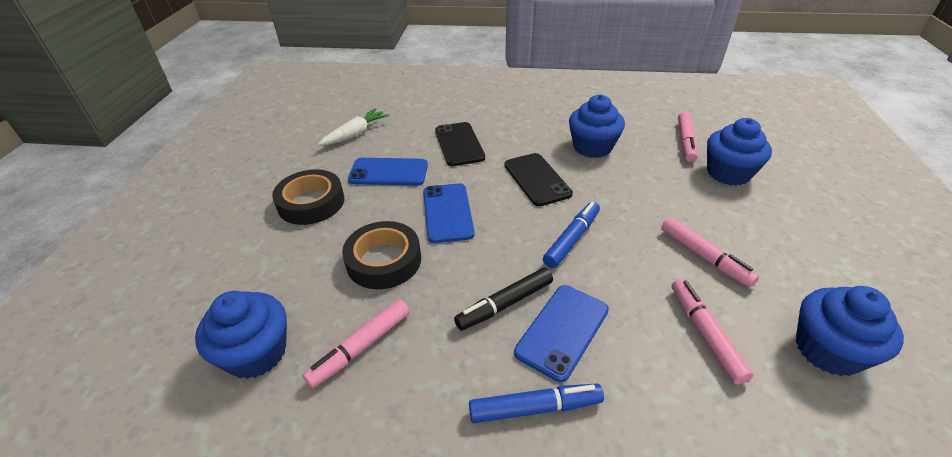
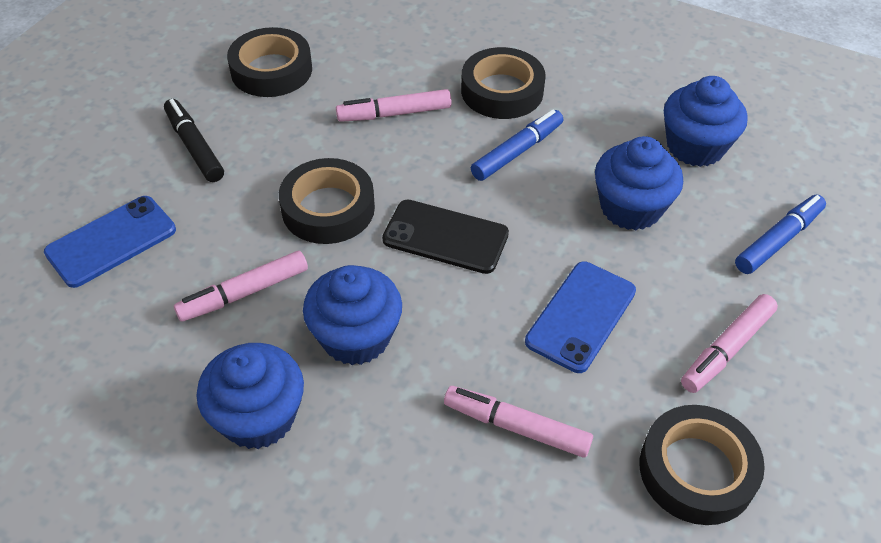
black phone: [435,122,485,166] [505,153,573,206] = 2 -> [382,199,509,274] = 1
black tape: [272,169,344,225] [342,221,421,289] = 2 -> [227,27,312,97] [279,158,375,244] [461,47,546,119] [639,405,765,525] = 4
blue phone: [348,158,428,186] [423,183,475,243] [514,285,609,382] = 3 -> [44,196,176,288] [525,261,636,373] = 2
white carrot: [318,108,389,146] = 1 -> none = 0

